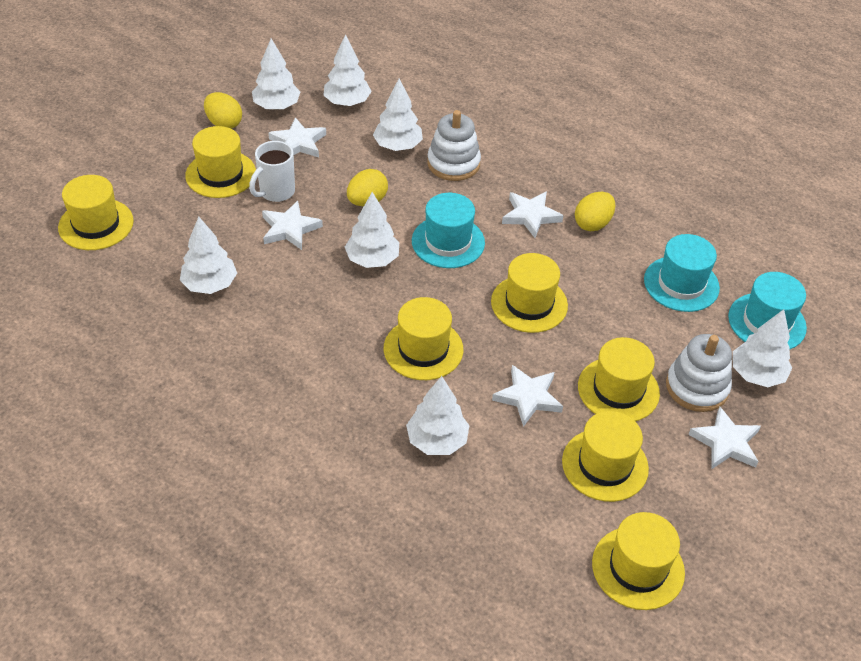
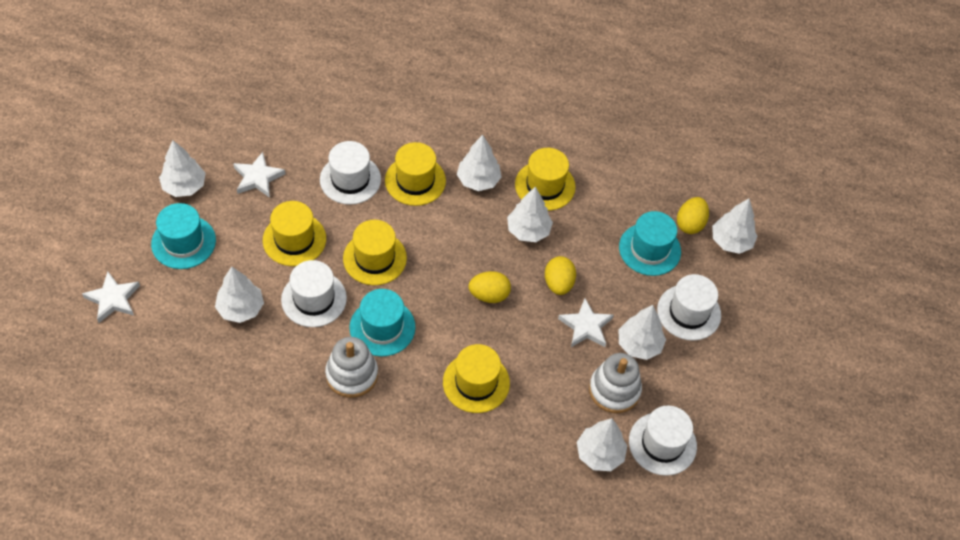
white hat: none = 0 -> [281,260,347,327] [320,141,381,205] [629,406,697,476] [657,274,721,341] = 4
white mug: [249,141,295,202] = 1 -> none = 0
white star: [262,201,323,250] [268,117,326,157] [492,365,563,427] [502,191,563,238] [688,407,761,469] = 5 -> [82,271,140,323] [233,152,286,198] [558,298,614,347] = 3
yellow hat: [58,175,134,250] [185,126,256,198] [384,297,463,380] [491,253,568,333] [562,411,649,502] [578,337,660,421] [592,512,685,610] = 7 -> [263,201,326,266] [343,220,407,285] [385,142,446,206] [443,344,510,413] [515,148,576,211] = 5

